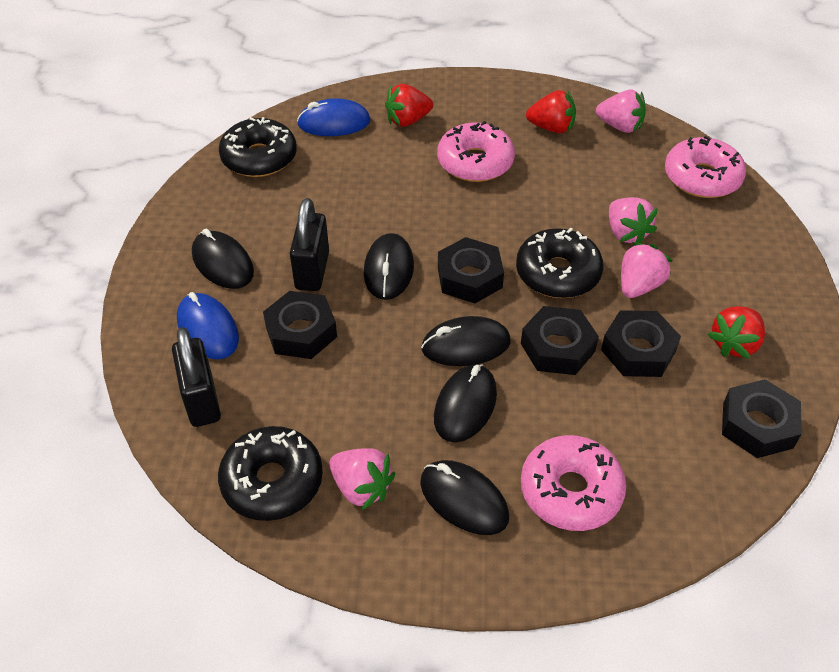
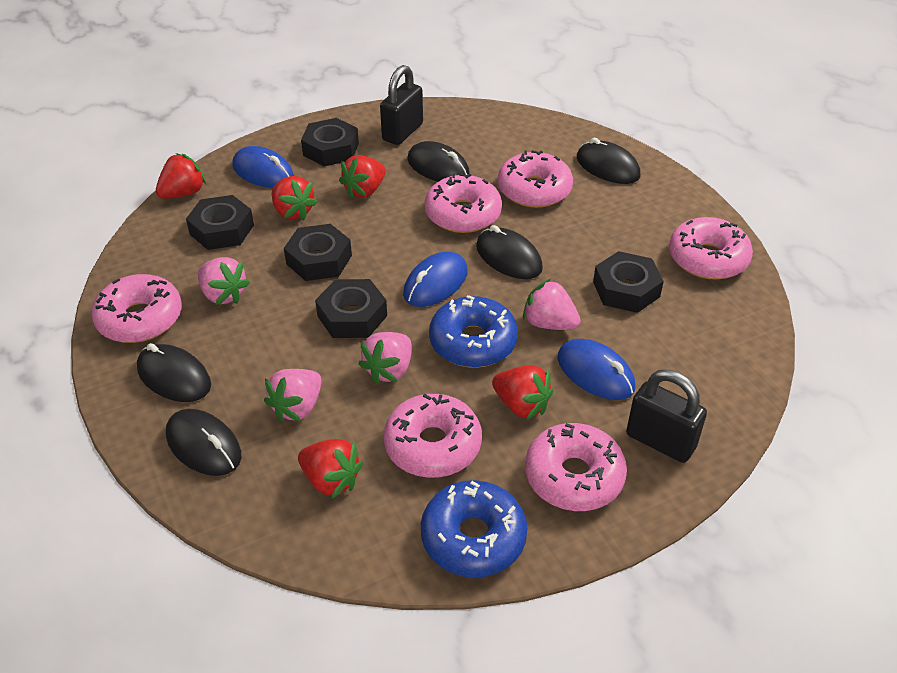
black donut: [218,426,323,521] [219,117,297,177] [516,228,603,298] = 3 -> none = 0
blue donut: none = 0 -> [421,480,527,578] [429,295,518,368] = 2
blue mouse: [177,292,239,359] [297,98,371,136] = 2 -> [232,146,294,188] [403,252,468,307] [557,339,635,400] = 3
pink donut: [437,121,515,182] [521,435,626,531] [665,136,746,198] = 3 -> [91,274,182,343] [384,394,482,478] [425,173,502,233] [498,150,573,208] [525,423,627,511] [669,217,753,280] = 6
red strawberry: [385,84,433,127] [526,90,576,133] [708,306,765,359] = 3 -> [156,153,206,199] [272,176,318,220] [298,439,363,499] [339,155,386,199] [492,365,553,420] = 5

